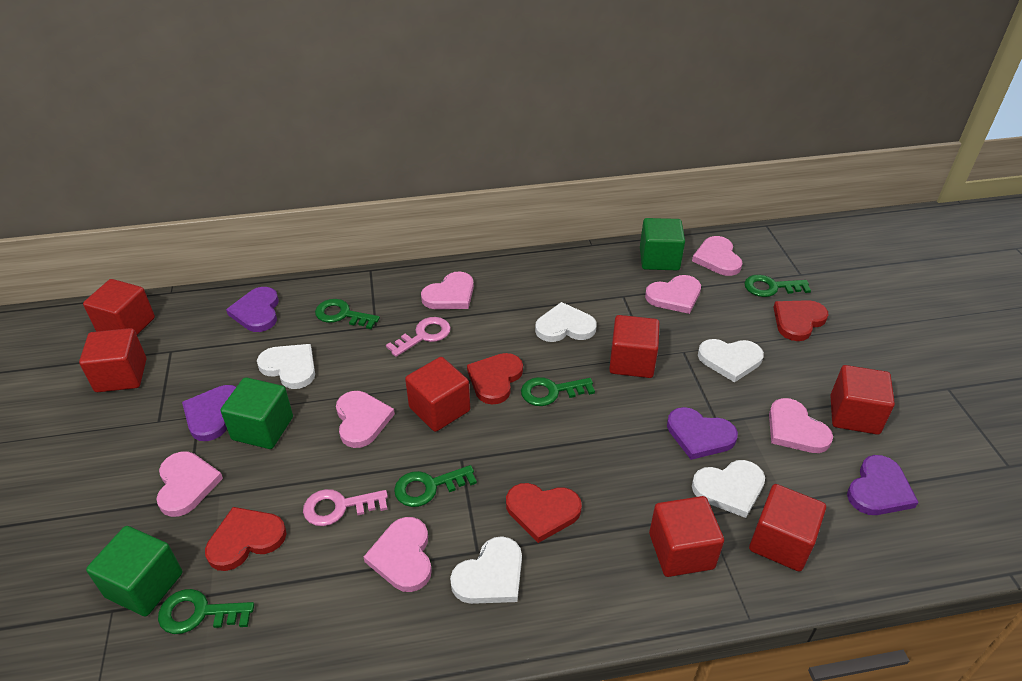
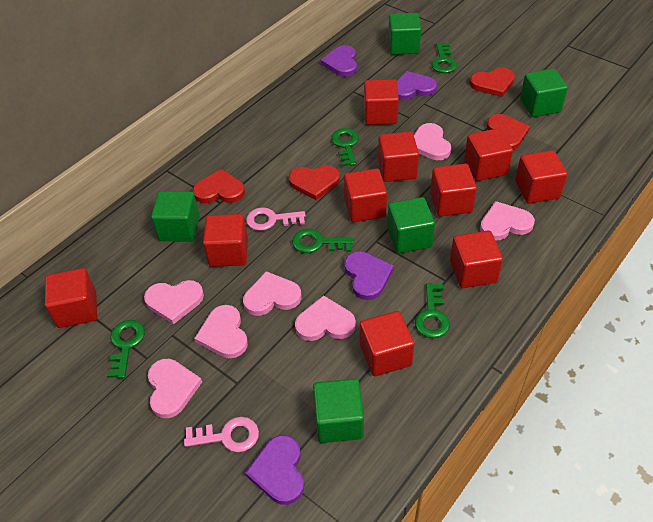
green cube: [86,526,182,616] [221,377,293,449] [640,218,685,270] = 3 -> [151,191,200,242] [313,379,364,443] [387,197,435,253] [388,13,421,55] [520,69,568,117] = 5
red cube: [79,328,147,392] [83,279,155,335] [405,357,470,432] [609,315,660,378] [649,496,724,577] [749,484,826,572] [830,365,895,435] = 7 -> [45,268,97,328] [203,214,248,267] [344,169,387,222] [360,311,414,376] [364,79,399,125] [378,132,419,182] [430,164,477,217] [450,230,503,288] [464,128,513,181] [515,150,567,204] = 10
white heart: [257,344,315,389] [450,536,522,604] [535,302,597,342] [692,460,765,518] [698,339,764,382] = 5 -> none = 0

